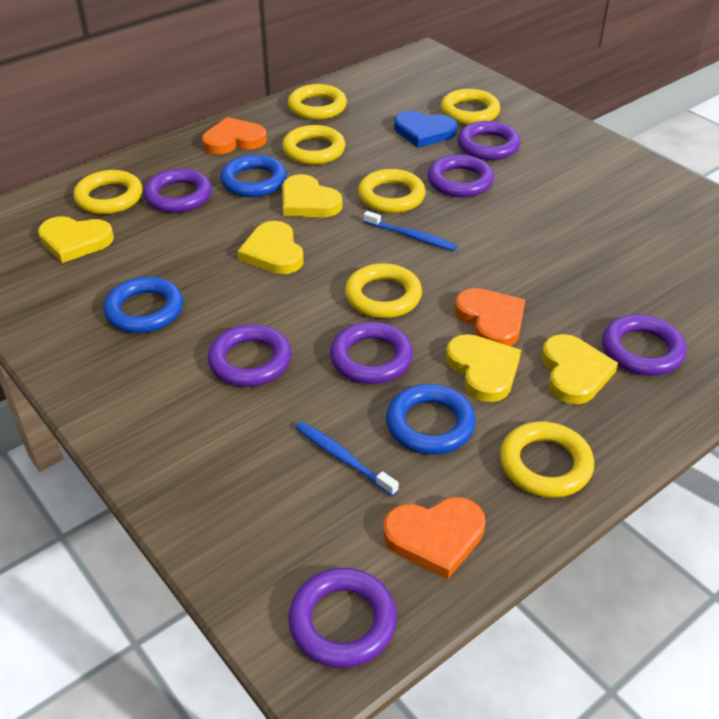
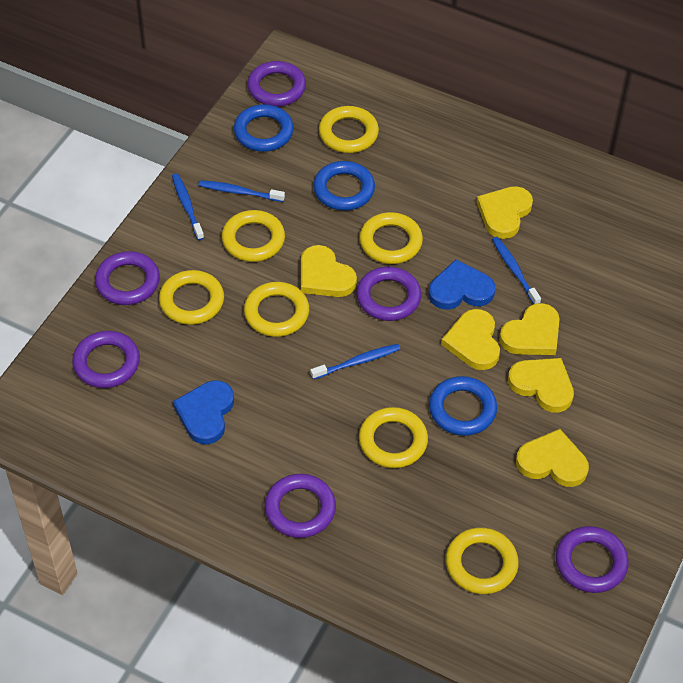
blue heart: [394,111,457,148] = 1 -> [173,380,234,444] [428,259,495,310] = 2
blue toothbrush: [295,421,399,496] [364,211,457,251] = 2 -> [172,174,204,240] [198,180,285,202] [310,344,400,379] [492,237,541,304] = 4
orange heart: [202,117,267,154] [383,497,485,579] [455,288,525,346] = 3 -> none = 0
purple ring: [143,168,212,213] [208,324,291,387] [288,568,397,668] [330,322,413,384] [427,155,494,198] [457,121,521,160] [602,314,687,376] = 7 -> [72,331,140,388] [95,251,160,305] [247,61,306,106] [264,474,336,538] [356,267,421,321] [556,526,629,593] = 6
yellow heart: [38,216,114,263] [237,221,304,274] [282,174,343,217] [446,334,521,402] [542,334,618,404] = 5 -> [301,245,357,297] [441,309,500,370] [477,186,533,239] [499,303,560,355] [508,358,574,413] [516,429,589,487] = 6

